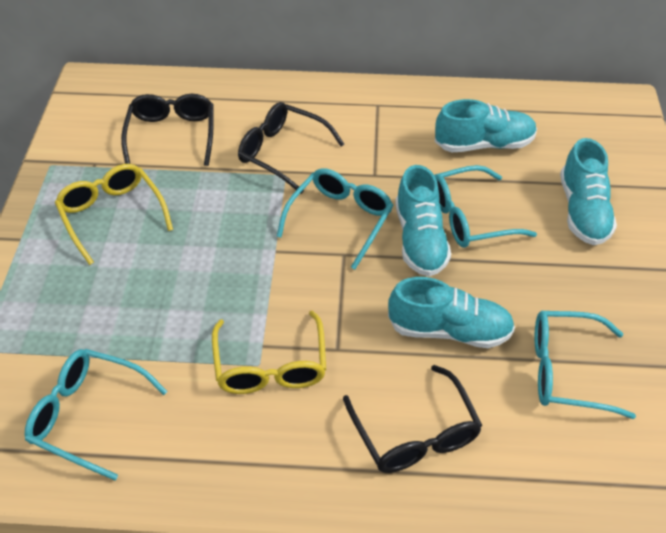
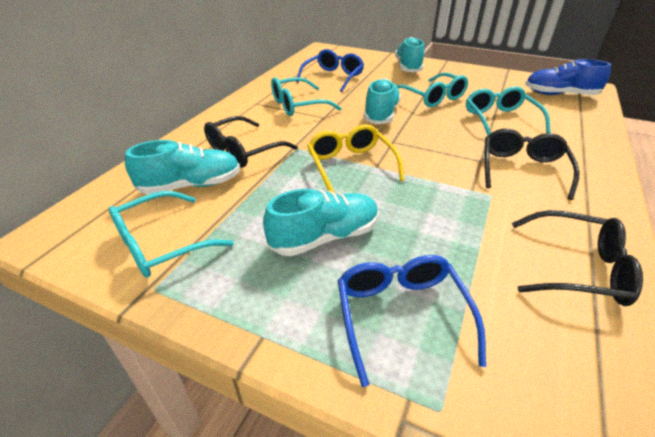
blue glasses: none = 0 -> [296,49,364,92] [338,255,486,387] = 2
blue shoe: none = 0 -> [525,59,611,95] = 1
yellow glasses: [55,164,173,265] [212,311,326,394] = 2 -> [307,124,404,193] = 1

